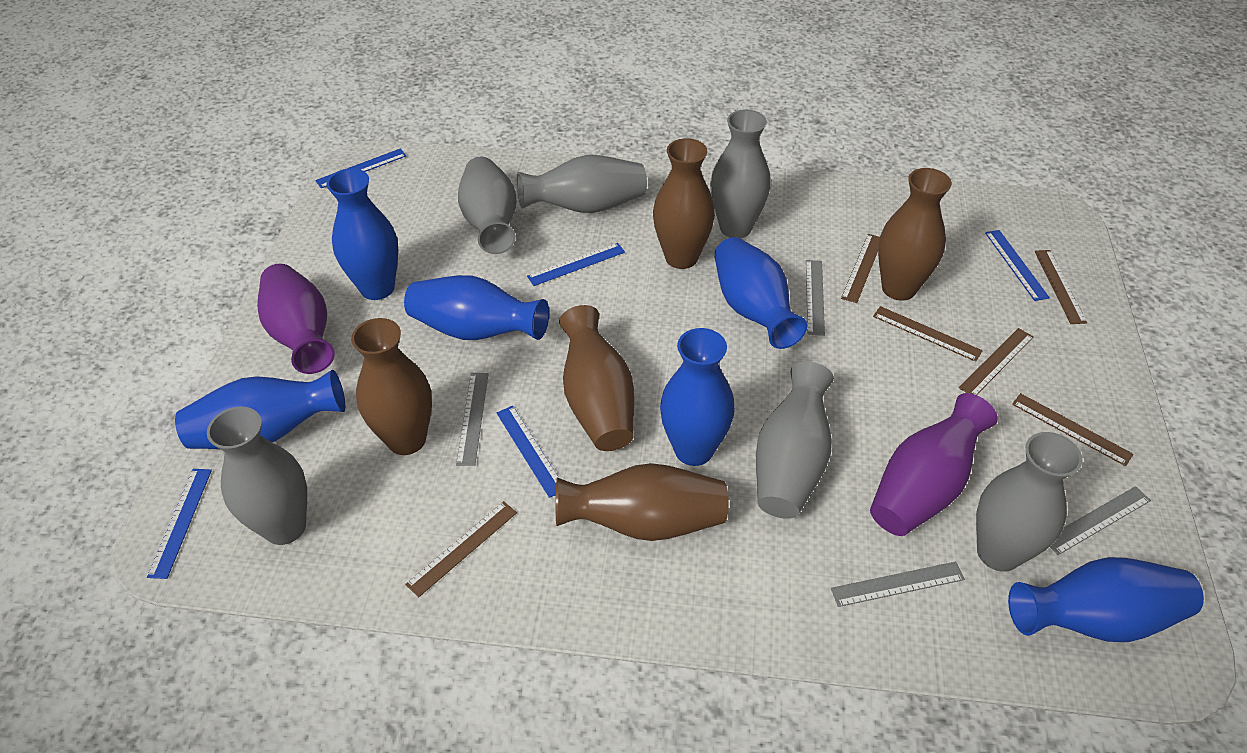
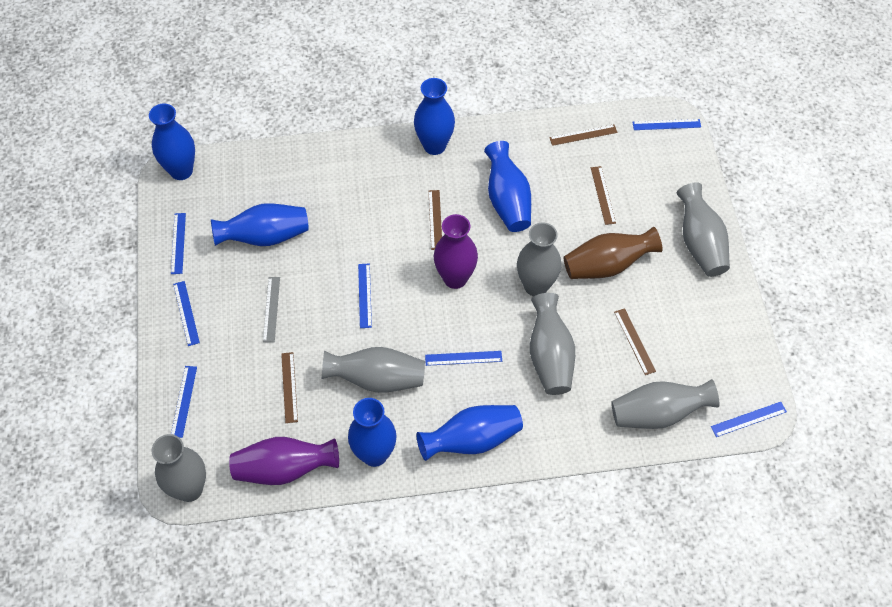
blue ruler: [147,469,212,579] [315,149,406,188] [497,406,559,498] [527,243,625,286] [985,230,1050,301] = 5 -> [171,213,186,274] [171,366,197,438] [173,281,200,346] [358,264,372,328] [425,351,502,366] [633,119,701,130] [711,402,787,437] = 7
brown ruler: [405,501,517,597] [841,234,880,303] [873,306,983,362] [959,328,1034,395] [1012,393,1134,466] [1034,250,1087,324] = 6 -> [281,352,298,423] [428,190,442,250] [549,124,618,146] [591,166,616,225] [614,308,656,375] = 5
brown vase: [351,318,432,455] [556,463,729,541] [559,305,634,451] [653,138,715,269] [878,168,952,301] = 5 -> [563,227,662,279] = 1
grey ruler: [456,373,489,466] [806,260,825,336] [831,562,965,607] [1050,486,1151,555] = 4 -> [263,277,280,342] = 1

